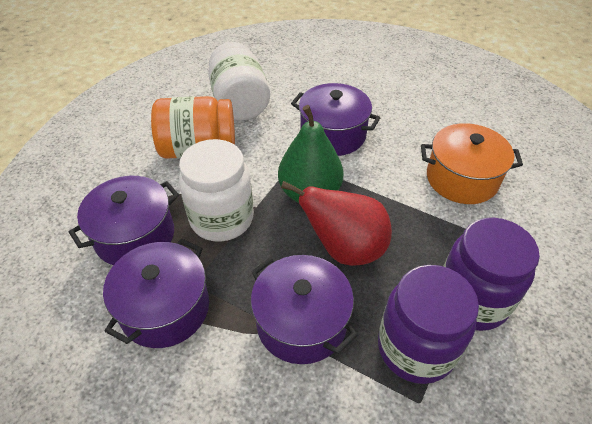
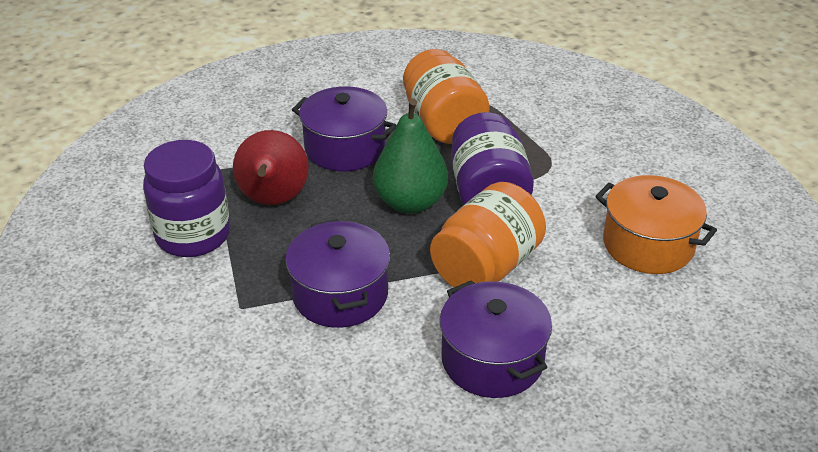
orange jar: [151,96,235,159] = 1 -> [403,49,490,144] [430,182,546,287] = 2
purple pot: [69,176,179,265] [103,239,209,348] [251,255,358,364] [291,83,380,156] = 4 -> [285,219,390,328] [292,86,397,171] [440,280,552,398] = 3
white jar: [179,139,254,242] [208,42,270,120] = 2 -> none = 0

